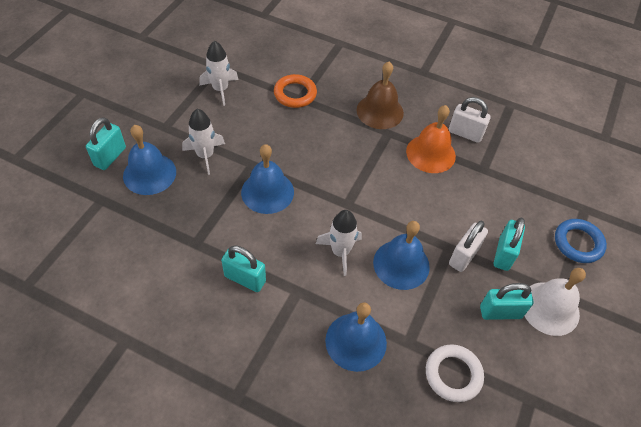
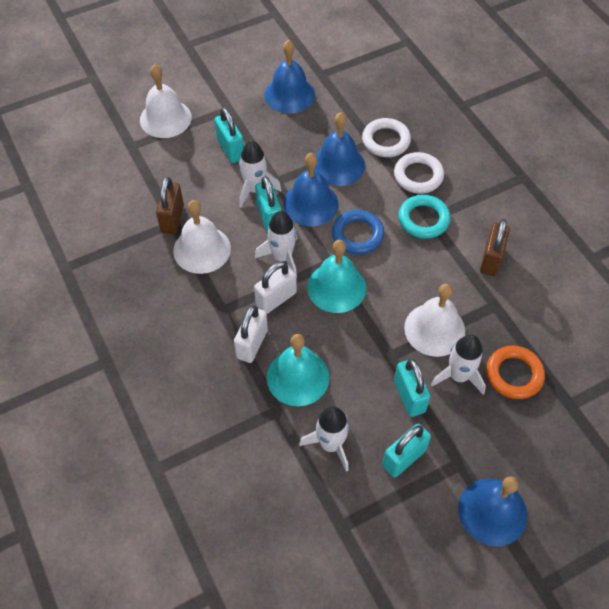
brown bell: [356,62,404,129] = 1 -> none = 0
brown padlock: none = 0 -> [156,177,184,234] [480,219,510,276] = 2
orange bell: [406,105,456,173] = 1 -> none = 0
turquoise bell: none = 0 -> [267,334,330,406] [307,240,366,313] = 2
turquoise ring: none = 0 -> [398,195,451,239] = 1
white bell: [525,268,586,336] = 1 -> [140,64,192,138] [173,200,231,274] [404,284,465,357] = 3
white ring: [426,344,484,402] = 1 -> [362,118,411,157] [394,152,444,194] = 2
white rocket: [182,109,225,175] [199,41,239,106] [316,210,362,276] = 3 -> [239,140,281,208] [255,211,298,277] [299,406,350,472] [431,334,486,395] = 4

